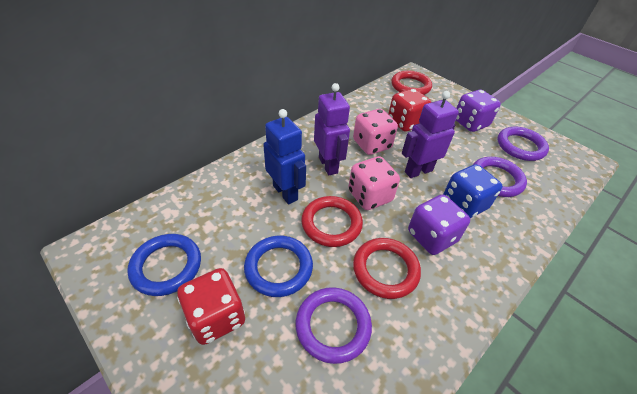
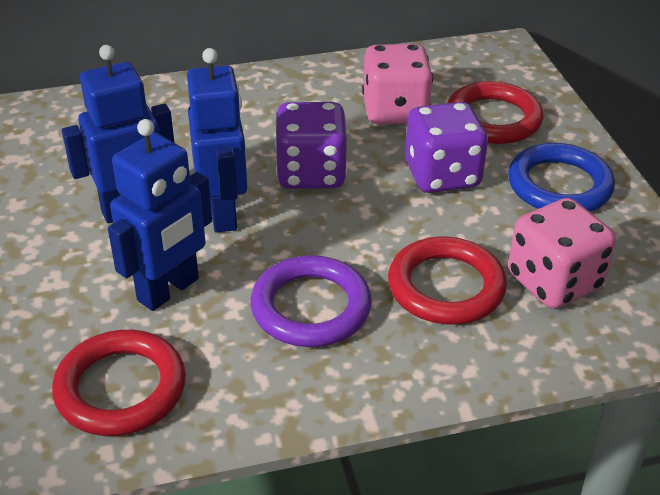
blue dice: [443,164,503,218] = 1 -> none = 0
blue ring: [127,234,201,296] [244,235,313,297] = 2 -> [508,143,615,212] = 1
blue robot: [263,109,306,204] = 1 -> [62,45,174,223] [108,119,212,311] [187,48,247,232] = 3
purple ring: [296,287,372,364] [473,157,527,197] [498,127,549,161] = 3 -> [251,255,372,347] = 1
purple robot: [314,83,350,175] [402,91,459,178] = 2 -> none = 0
red dice: [177,268,245,345] [388,88,431,132] = 2 -> none = 0

